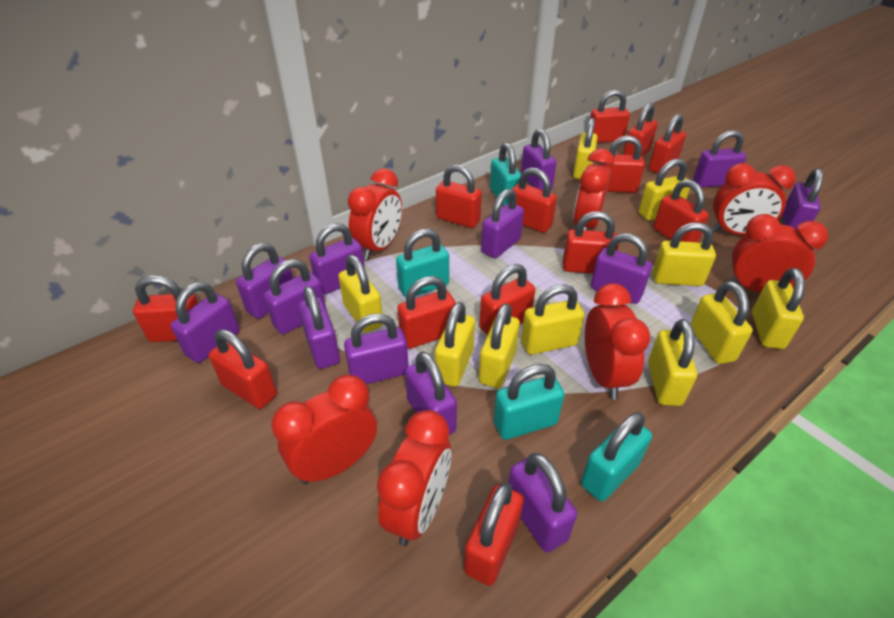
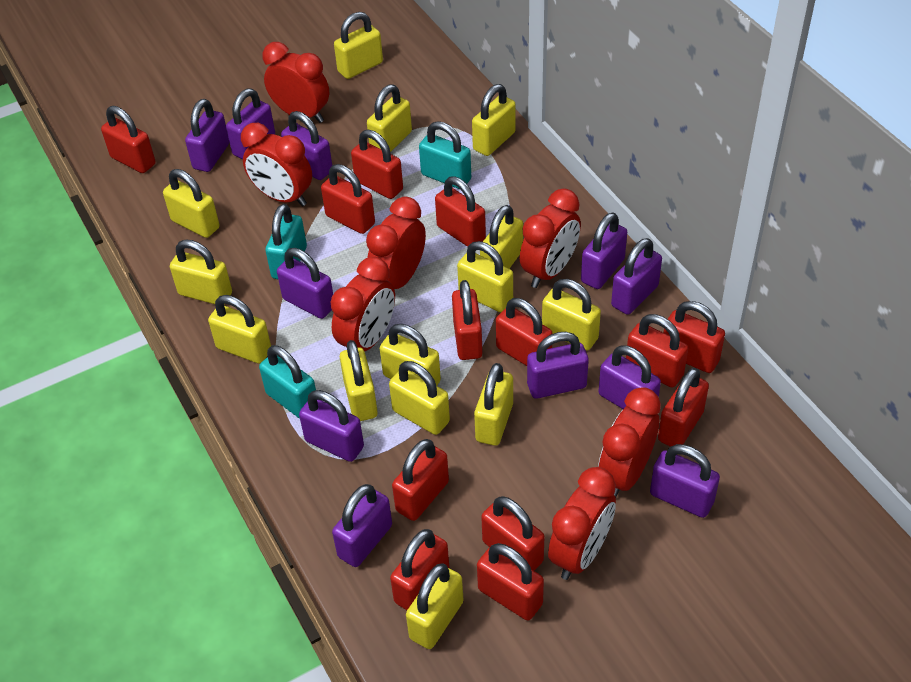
purple padlock: [171,282,240,363] [236,243,293,319] [264,259,326,334] [298,286,340,369] [309,223,365,294] [344,313,409,384] [405,351,457,435] [481,189,524,258] [509,453,577,553] [521,129,557,190] [591,233,652,304] [693,130,746,187] [782,168,824,230] = 13 -> [185,99,229,172] [226,88,275,159] [277,248,333,319] [281,111,332,180] [299,390,364,462] [332,484,392,567] [527,332,589,399] [581,213,627,289] [599,345,661,409] [611,238,662,315] [650,444,720,518] = 11
turquoise padlock: [396,229,449,298] [490,142,521,206] [494,364,564,440] [581,412,652,501] = 4 -> [259,345,316,419] [265,204,307,279] [419,121,471,189] = 3
yellow padlock: [338,255,383,333] [435,302,475,387] [479,303,520,388] [521,284,585,355] [573,118,597,179] [639,159,690,221] [648,319,697,406] [652,222,716,286] [691,281,753,364] [752,268,805,349] = 10 -> [163,169,219,238] [170,240,232,304] [208,295,271,364] [334,12,383,79] [340,340,378,421] [367,84,412,152] [380,324,441,386] [389,361,450,435] [406,563,464,649] [457,241,513,312] [472,84,516,156] [474,363,513,446] [480,205,523,269] [542,279,601,351] = 14

